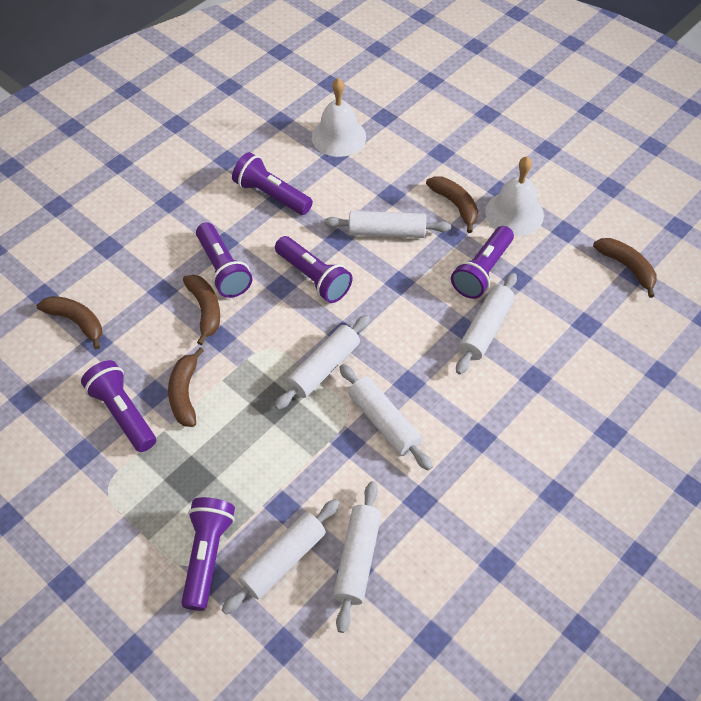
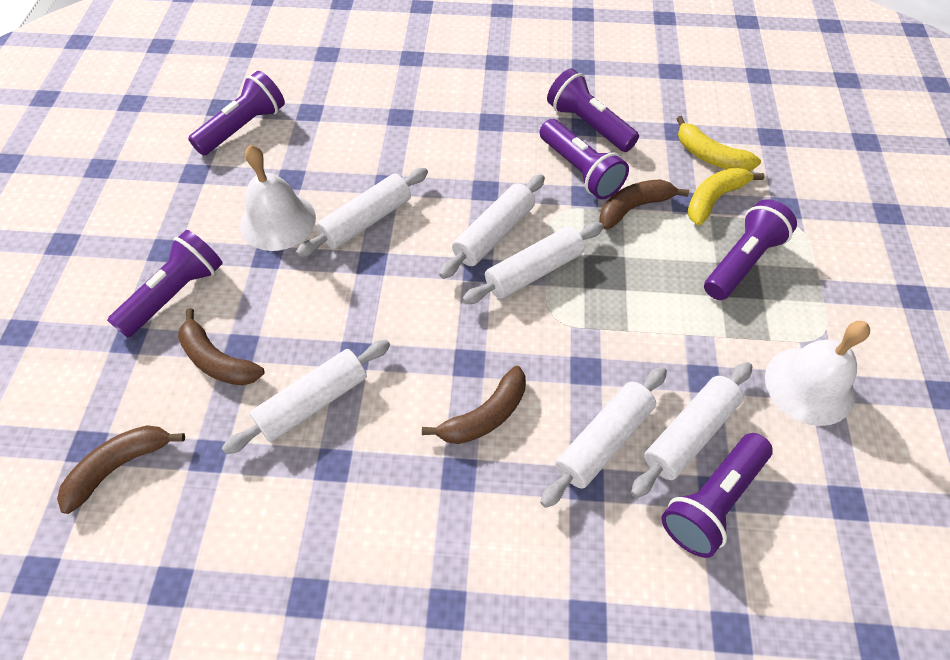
brown banana: [37,296,102,349] [168,347,204,427] [183,275,220,345] [426,176,478,233] [593,238,656,298] = 5 -> [57,425,185,514] [178,308,264,386] [422,366,526,444] [599,179,689,230] = 4
yellow banana: none = 0 -> [676,116,761,171] [687,167,765,225] = 2

